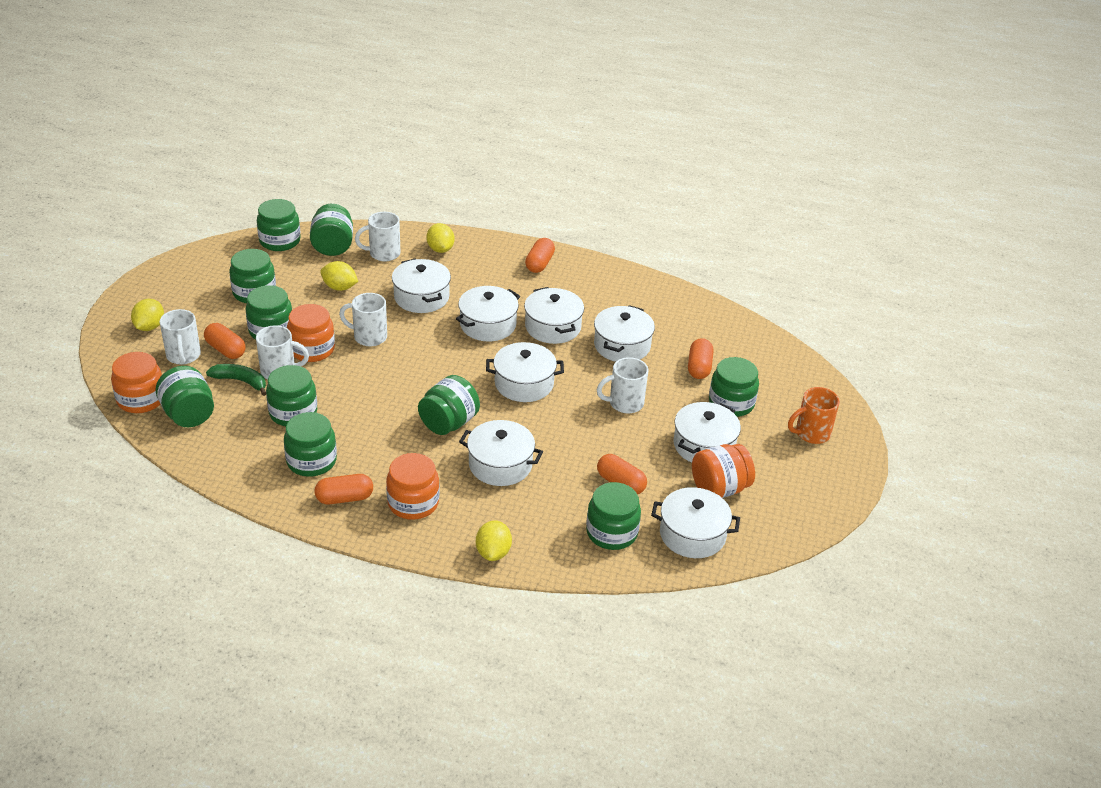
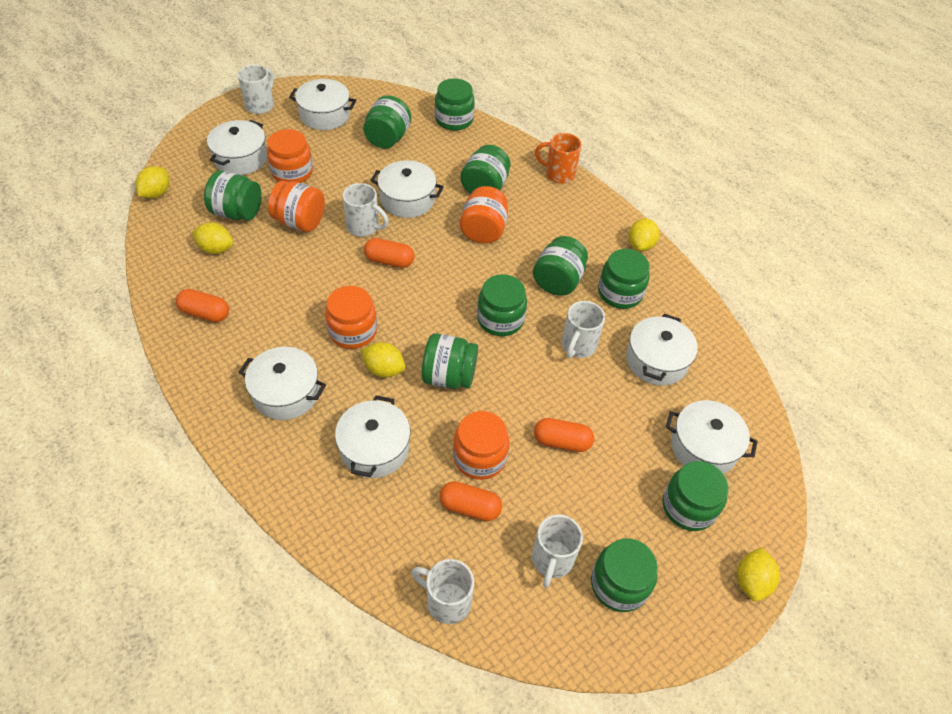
green banana: [206,364,266,396] = 1 -> none = 0
orange capsule: [204,323,246,359] [315,474,373,504] [525,238,555,273] [597,454,647,494] [688,338,713,379] = 5 -> [176,289,229,322] [364,238,414,268] [439,481,502,521] [534,418,594,452] = 4
orange jar: [111,352,162,413] [287,304,335,362] [386,453,439,520] [692,444,755,498] = 4 -> [267,129,313,183] [268,181,325,232] [325,286,377,349] [453,411,509,480] [460,186,508,244] = 5
white pot: [392,258,451,313] [456,286,520,341] [459,420,543,486] [486,342,564,402] [524,287,584,344] [594,305,655,362] [651,487,740,558] [673,402,741,463] = 8 -> [207,120,267,175] [239,347,326,420] [289,79,356,130] [335,395,411,478] [371,160,444,218] [626,314,698,386] [666,400,758,474] = 7
yellow lemon: [131,299,164,331] [320,261,358,291] [427,223,455,253] [476,520,512,561] = 4 -> [136,166,169,198] [192,222,233,254] [361,342,405,377] [629,218,659,251] [737,547,780,601] = 5

